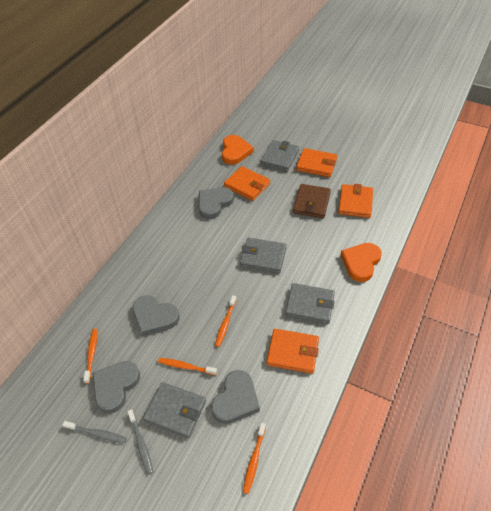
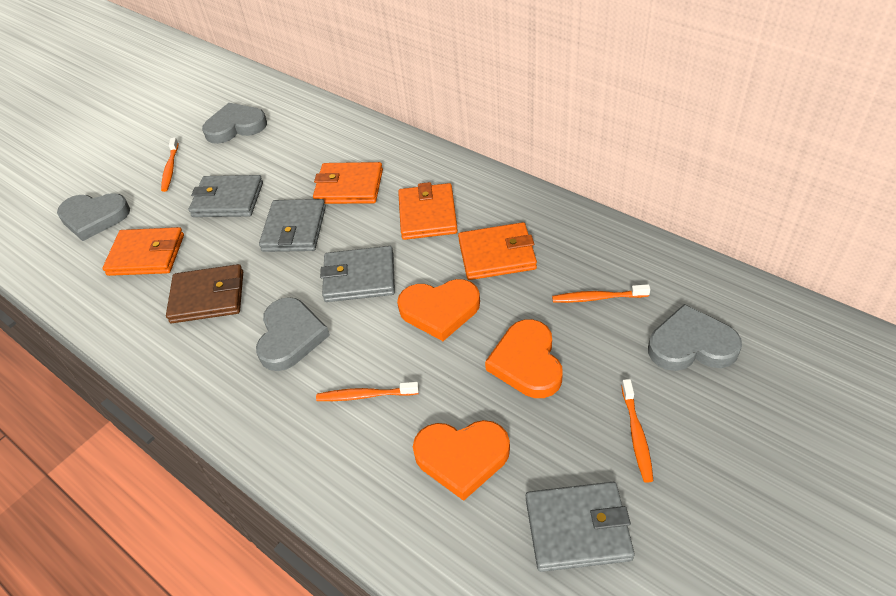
grey toothbrush: [63,421,127,443] [127,409,153,474] = 2 -> none = 0
orange heart: [222,135,254,165] [341,243,382,282] = 2 -> [397,279,480,341] [413,420,510,501] [485,319,563,398] = 3

